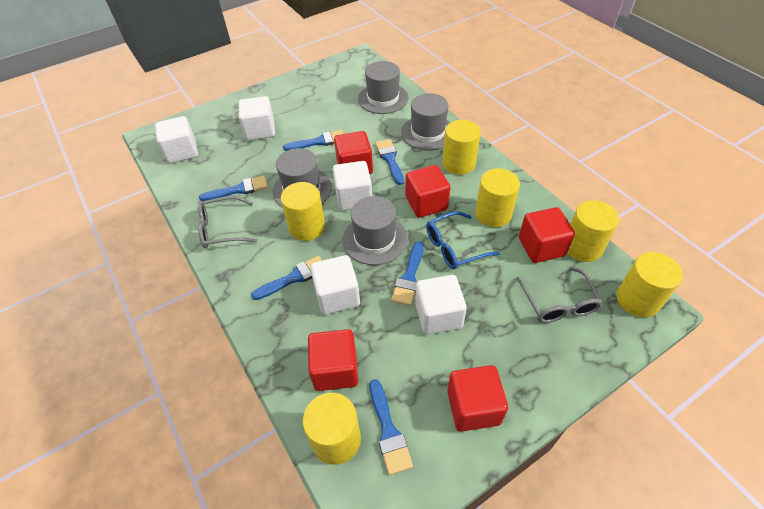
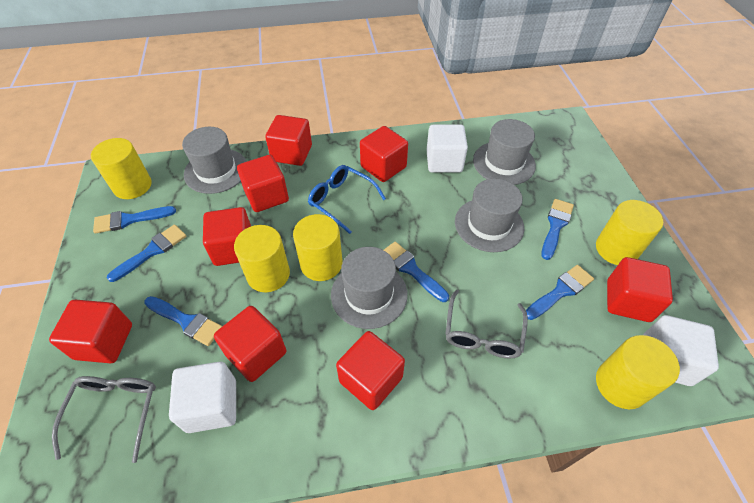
red cube: [308,329,358,391] [334,131,373,174] [405,165,450,218] [447,365,508,432] [519,207,575,263] = 5 -> [49,299,132,363] [203,207,251,266] [214,306,286,382] [237,155,289,212] [265,115,312,166] [336,331,405,410] [360,126,408,182] [607,257,673,322] = 8
white cube: [155,116,198,163] [239,96,275,140] [310,255,360,315] [333,161,372,211] [415,275,467,335] = 5 -> [169,362,236,433] [426,124,468,173] [643,315,719,386] = 3
yellow cylinder: [281,182,325,241] [303,393,361,465] [442,120,481,175] [475,168,520,227] [568,200,619,262] [617,252,683,318] = 6 -> [91,138,152,199] [234,225,290,292] [293,214,343,281] [596,200,663,265] [596,335,680,409] = 5

